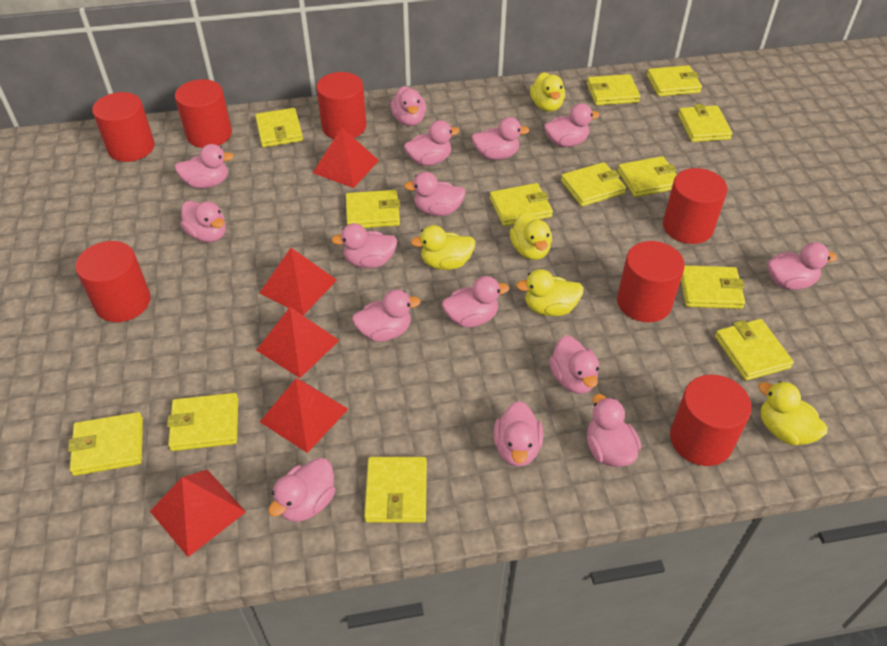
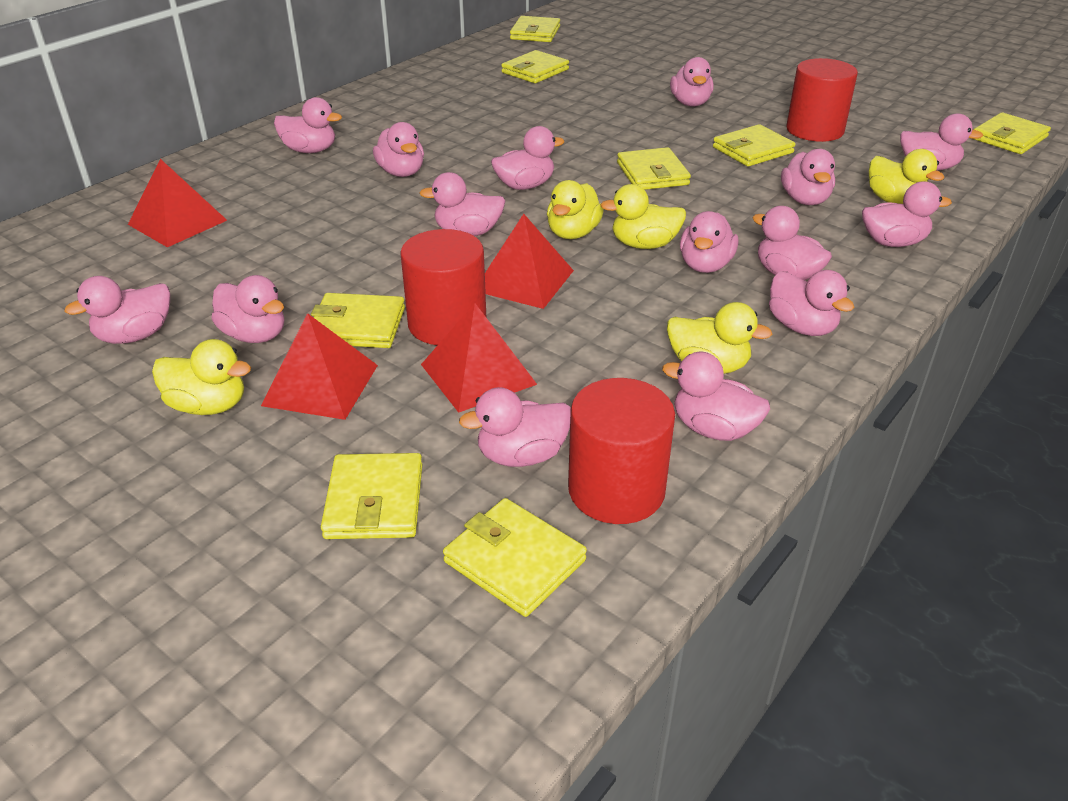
red cylinder: [75,241,150,322] [92,92,155,162] [175,79,232,148] [316,72,367,139] [617,241,685,322] [663,168,727,244] [670,375,752,466] = 7 -> [400,229,486,345] [568,378,675,524] [786,58,858,142] = 3
red pyramid: [150,470,246,557] [256,307,339,378] [259,248,337,315] [260,378,348,453] [313,127,379,188] = 5 -> [128,159,227,247] [261,313,378,420] [421,303,537,413] [485,214,574,309] = 4
yellow wallet: [68,412,143,476] [167,393,238,451] [255,108,303,147] [346,190,400,228] [364,457,427,523] [490,183,553,227] [561,162,626,206] [587,74,640,105] [617,156,677,197] [647,65,702,96] [678,104,733,142] [681,265,745,309] [715,319,794,381] = 13 -> [311,293,405,348] [321,453,422,539] [443,498,587,617] [501,50,569,83] [510,16,560,42] [617,147,691,190] [713,124,795,167] [974,112,1051,154] = 8

